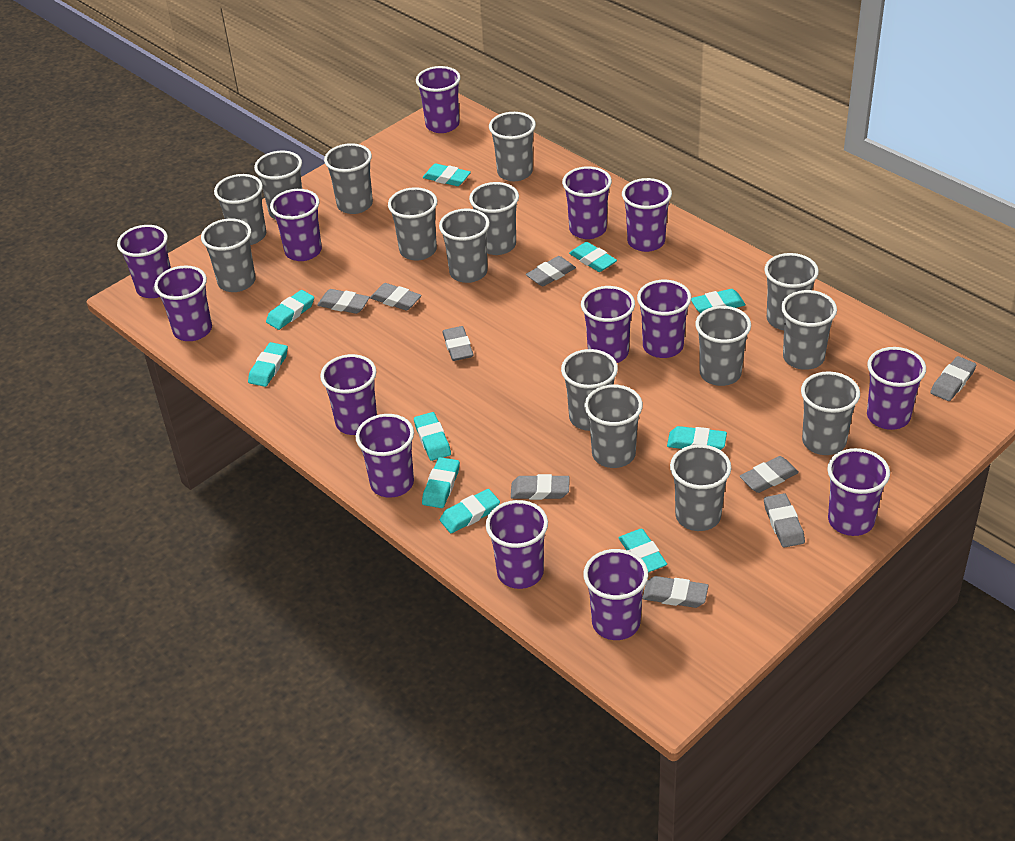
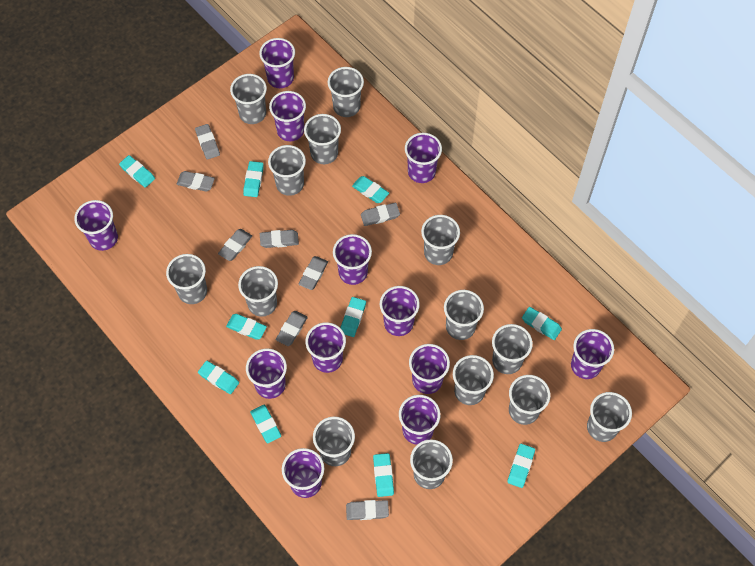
grey cup: [201,219,255,292] [214,174,266,245] [254,151,302,220] [324,143,373,214] [388,187,437,261] [439,209,490,283] [469,182,519,255] [489,112,536,181] [561,349,618,431] [584,385,643,468] [670,444,732,531] [695,306,751,386] [764,253,819,330] [781,290,837,370] [801,371,860,455] = 15 -> [166,254,207,304] [230,74,267,124] [238,266,278,317] [268,145,306,196] [304,114,341,164] [313,416,355,466] [328,67,364,117] [410,440,453,489] [421,215,460,265] [444,290,484,340] [453,355,494,405] [492,324,533,374] [509,375,550,425] [587,392,632,442] = 14
grey eraser: [317,289,370,314] [370,283,422,311] [442,326,474,361] [511,474,570,500] [526,256,576,286] [642,576,708,608] [740,456,799,493] [764,493,805,548] [930,356,976,401] = 9 -> [177,171,215,192] [195,124,220,160] [218,229,252,261] [260,230,299,248] [276,311,308,346] [298,256,328,290] [346,500,389,520] [361,203,400,226] = 8
purple cup: [117,225,171,298] [154,265,212,341] [270,189,322,261] [320,354,377,435] [356,414,414,498] [416,66,461,133] [486,500,548,589] [562,166,612,239] [581,286,635,363] [583,549,648,640] [622,178,672,252] [637,280,692,358] [827,448,890,536] [867,347,926,430] = 14 -> [74,200,118,251] [246,348,287,399] [259,38,295,88] [269,91,306,141] [282,448,324,498] [305,322,346,373] [333,234,372,285] [380,286,420,336] [399,395,441,445] [405,133,442,183] [409,344,450,394] [571,329,614,379] = 12

